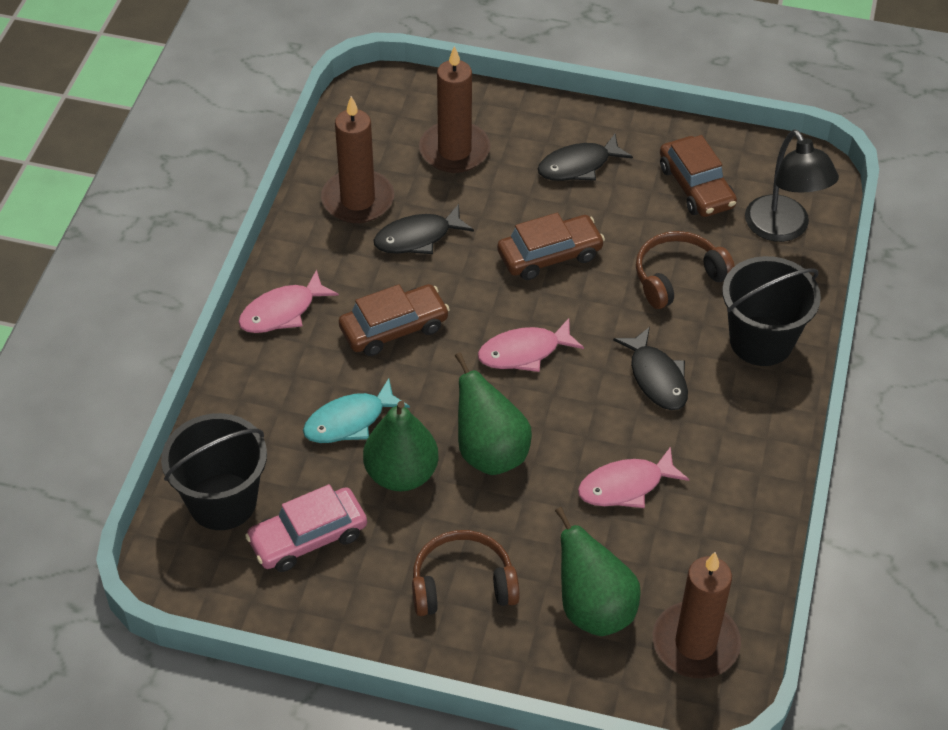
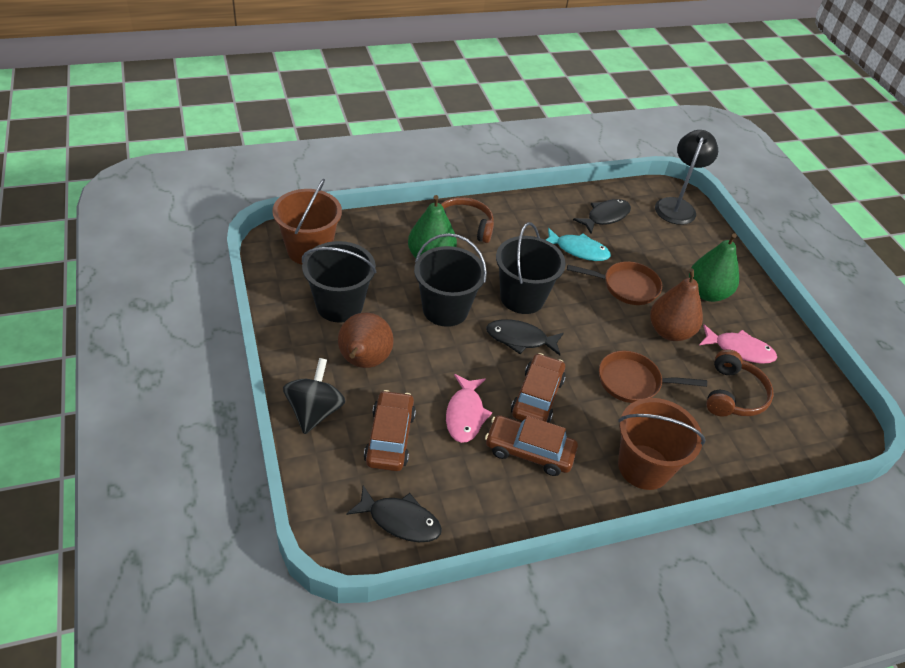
black bucket: [161,413,267,530] [722,256,821,366] = 2 -> [302,241,376,323] [414,233,487,327] [496,222,566,314] = 3
black spinning top: none = 0 -> [283,358,345,434] = 1
brown bucket: none = 0 -> [272,179,342,265] [618,398,705,490] = 2
brown candle: [321,96,394,223] [419,46,490,173] [653,552,741,679] = 3 -> none = 0
brown pan: none = 0 -> [567,261,662,305] [599,351,707,403] = 2
brown pear: none = 0 -> [338,312,394,368] [650,268,703,341] = 2
green pear: [363,401,439,491] [455,352,532,475] [555,507,641,636] = 3 -> [408,195,457,258] [689,233,739,302] = 2
pink car: [245,484,367,572] = 1 -> none = 0
pink fish: [238,269,339,333] [478,318,584,372] [578,447,689,508] = 3 -> [446,374,492,443] [699,324,777,364] = 2

